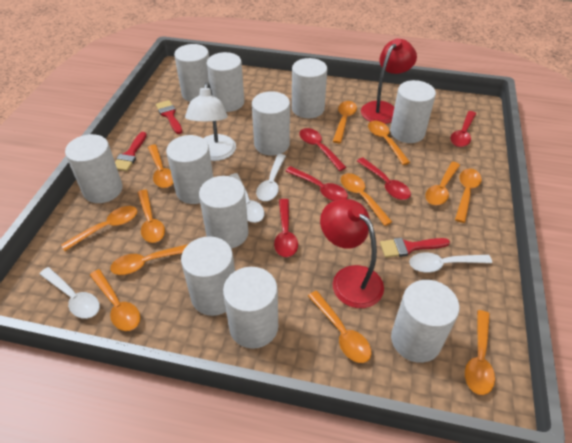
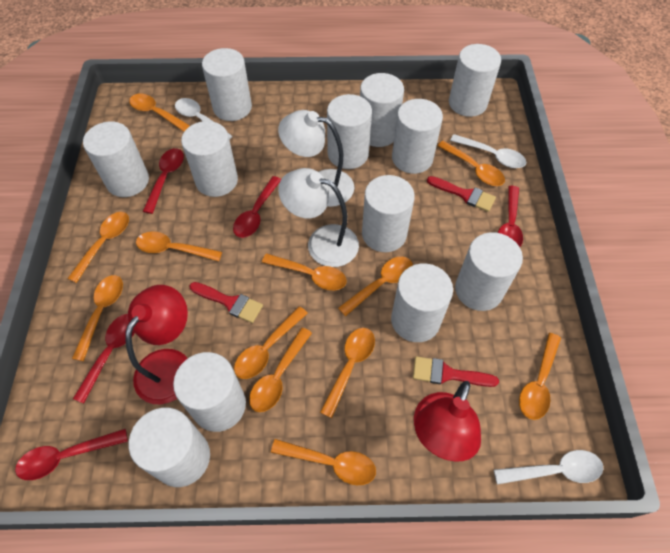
white cylinder: [65,134,123,203] [166,135,213,204] [174,44,209,102] [181,236,235,316] [199,176,249,249] [207,52,244,112] [223,267,278,349] [252,91,290,156] [292,58,327,118] [390,80,436,143] [391,280,459,363] = 11 -> [83,121,149,197] [129,407,210,487] [173,352,246,432] [181,121,238,197] [202,48,252,121] [327,94,372,169] [360,73,404,147] [362,175,415,252] [391,264,453,342] [392,99,443,174] [449,44,501,117] [455,232,523,311] = 12
white lamp: [185,82,236,161] = 1 -> [278,110,354,207] [278,168,359,267] = 2
white spoon: [40,267,100,319] [230,173,264,223] [256,154,286,201] [409,252,492,273] = 4 -> [175,98,232,140] [450,134,526,168] [494,450,604,485] = 3

